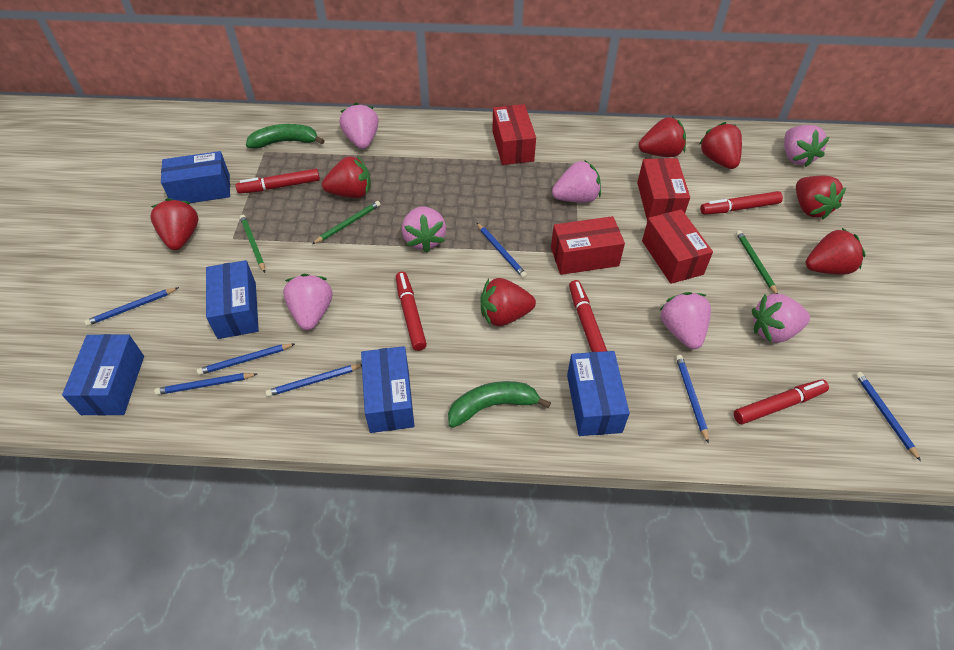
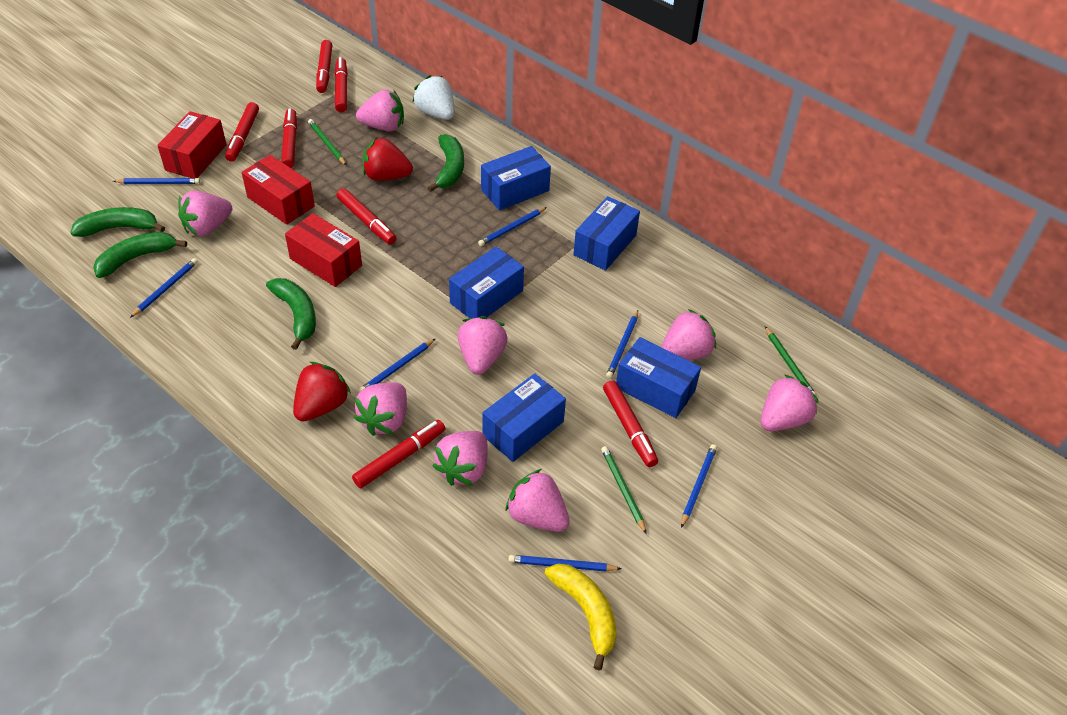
green banana: [246,124,325,149] [448,381,551,428] = 2 -> [70,207,165,237] [93,232,187,278] [266,278,316,350] [428,134,464,192] = 4
pink strawberry: [283,274,332,330] [340,103,379,149] [402,207,446,252] [552,160,601,203] [660,292,711,349] [752,294,810,343] [784,125,829,167] = 7 -> [178,191,232,236] [354,382,407,436] [356,89,404,131] [433,431,488,486] [458,316,508,375] [505,469,569,532] [661,309,716,360] [761,374,819,431] = 8
red box: [492,104,536,165] [551,216,625,275] [637,158,690,221] [642,209,713,284] = 4 -> [157,111,227,178] [242,155,315,225] [285,213,362,287] = 3
red marker: [236,169,320,194] [396,272,427,351] [569,280,607,352] [700,191,783,215] [734,379,829,424] = 5 -> [225,102,259,162] [281,109,297,168] [316,40,332,93] [334,57,348,112] [336,188,397,245] [352,420,445,488] [603,380,658,467] = 7
red strawberry: [151,198,198,250] [322,156,371,198] [480,278,536,326] [639,117,686,157] [699,122,742,169] [796,176,846,219] [806,228,866,275] = 7 -> [293,362,351,422] [362,138,413,181] = 2
white strawberry: none = 0 -> [413,75,454,120] = 1
yellow banana: none = 0 -> [545,564,617,671] = 1

